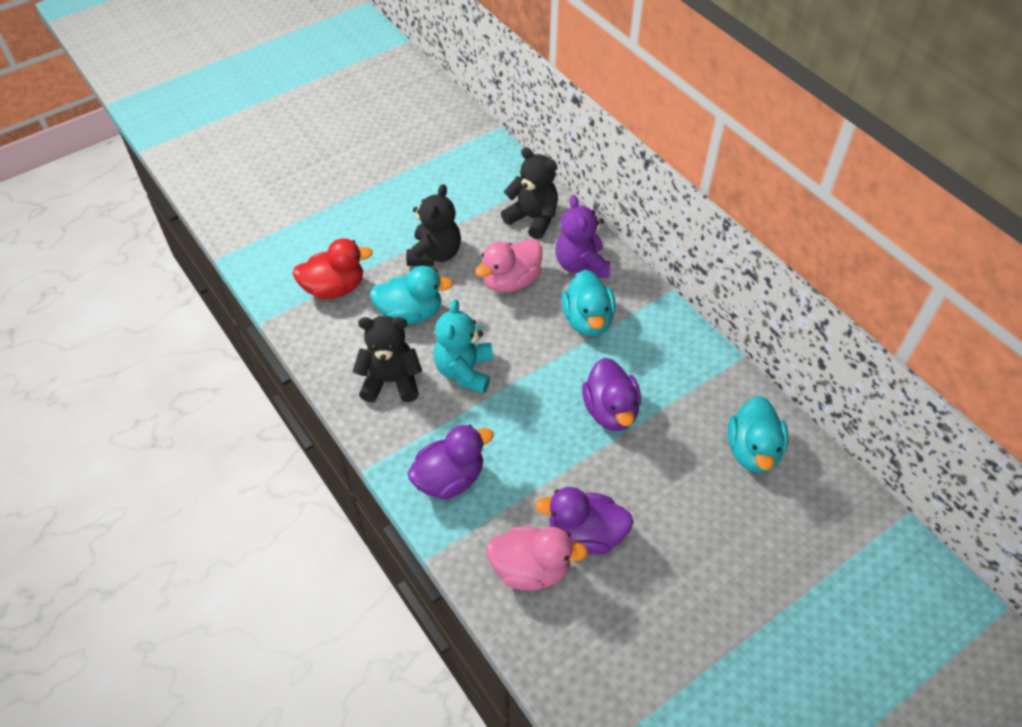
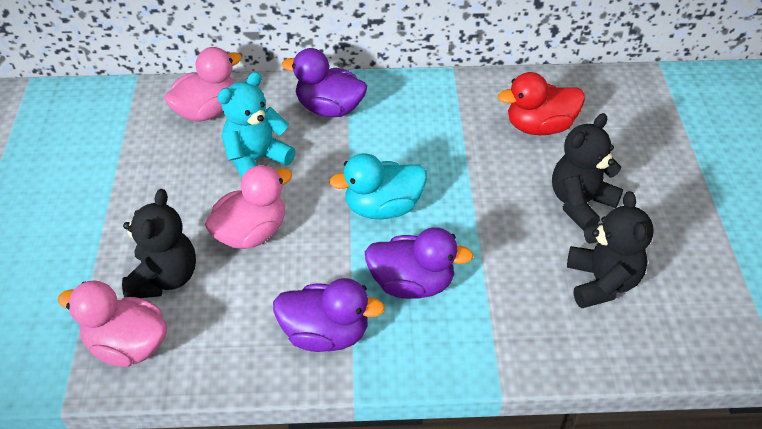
pink duck: [475,238,542,293] [486,526,588,590] = 2 -> [58,280,167,367] [164,47,242,122] [205,165,292,249] = 3
purple teddy bear: [555,195,610,278] = 1 -> none = 0
turquoise duck: [370,266,453,324] [562,270,616,337] [728,396,788,473] = 3 -> [329,153,427,219] = 1

